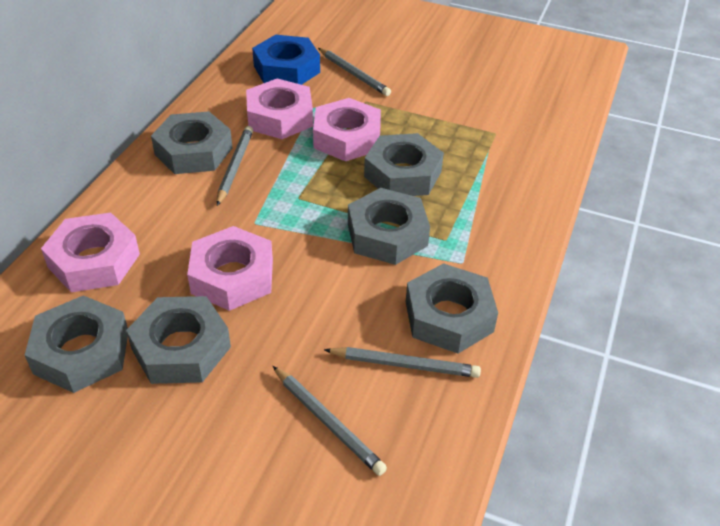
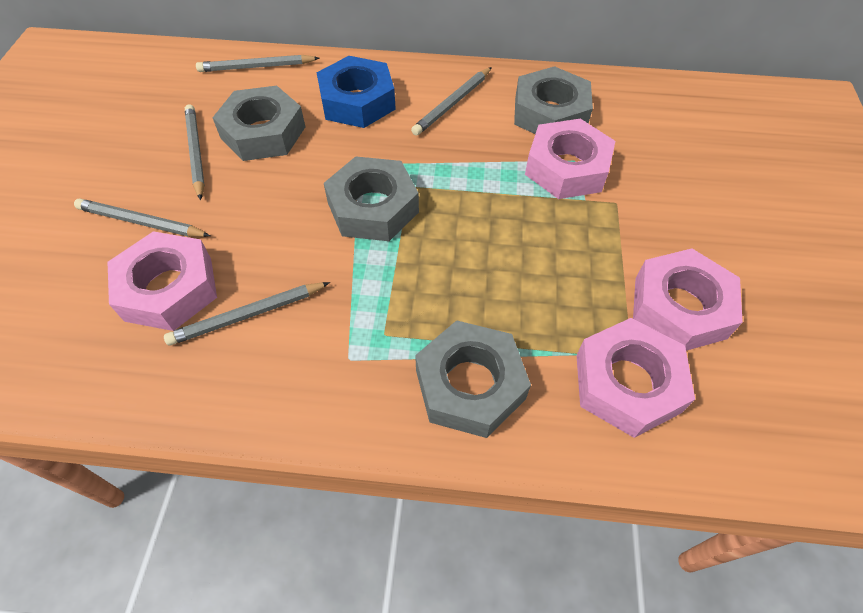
grey nut: [25,295,128,393] [126,296,231,384] [151,112,232,174] [348,188,430,265] [364,133,444,196] [406,263,498,354] = 6 -> [213,86,305,161] [324,156,419,241] [415,320,531,438] [514,66,593,134] = 4
grey pencil: [217,126,253,206] [273,366,387,476] [318,48,391,96] [324,347,481,378] = 4 -> [74,199,210,237] [164,282,330,346] [185,104,205,200] [196,55,319,72] [411,67,492,136] = 5

